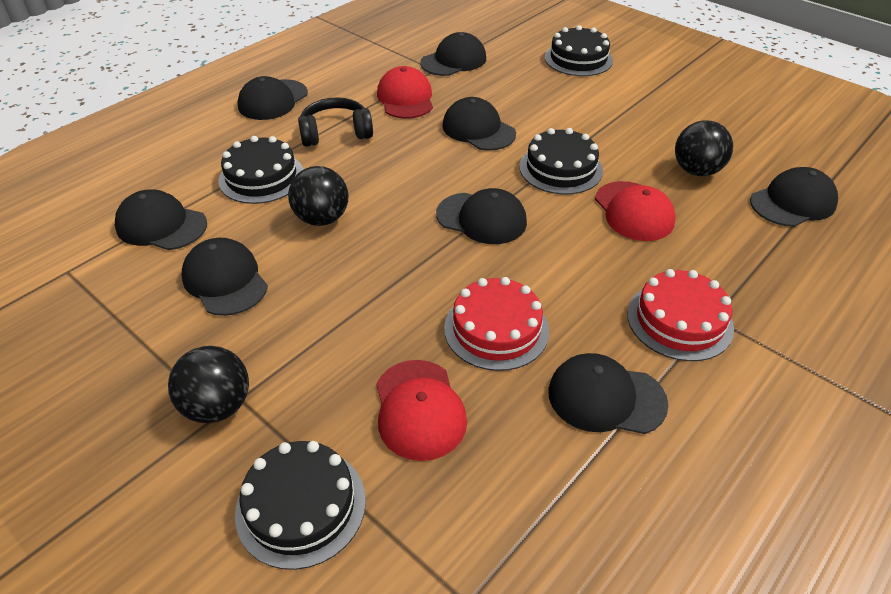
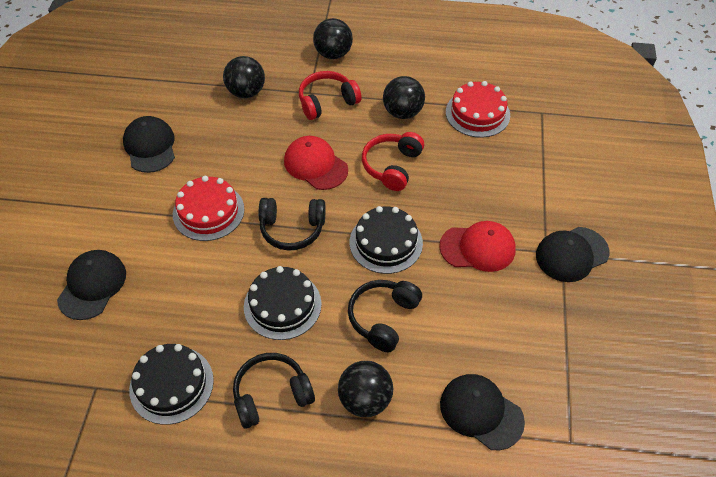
black ball: [168,346,249,423] [288,166,348,226] [675,120,733,176] = 3 -> [223,56,265,98] [313,18,353,59] [338,361,393,417] [383,76,425,119] = 4
black cake: [218,136,303,204] [235,441,366,570] [519,128,603,194] [545,25,613,76] = 4 -> [129,344,214,425] [244,266,322,340] [350,206,423,274] = 3
black cap: [115,190,207,250] [181,238,268,316] [237,76,308,120] [420,32,486,76] [436,188,527,244] [442,97,516,151] [548,353,669,434] [750,167,838,227] = 8 -> [57,250,126,320] [123,116,175,173] [440,374,525,451] [536,227,609,282] = 4
black headphones: [298,97,373,147] = 1 -> [233,353,315,429] [259,198,325,251] [348,280,422,352] = 3
red cap: [376,360,467,461] [377,66,433,119] [595,181,676,241] = 3 -> [284,136,348,190] [439,221,516,272] = 2
red headphones: none = 0 -> [299,71,362,120] [362,132,424,191] = 2

